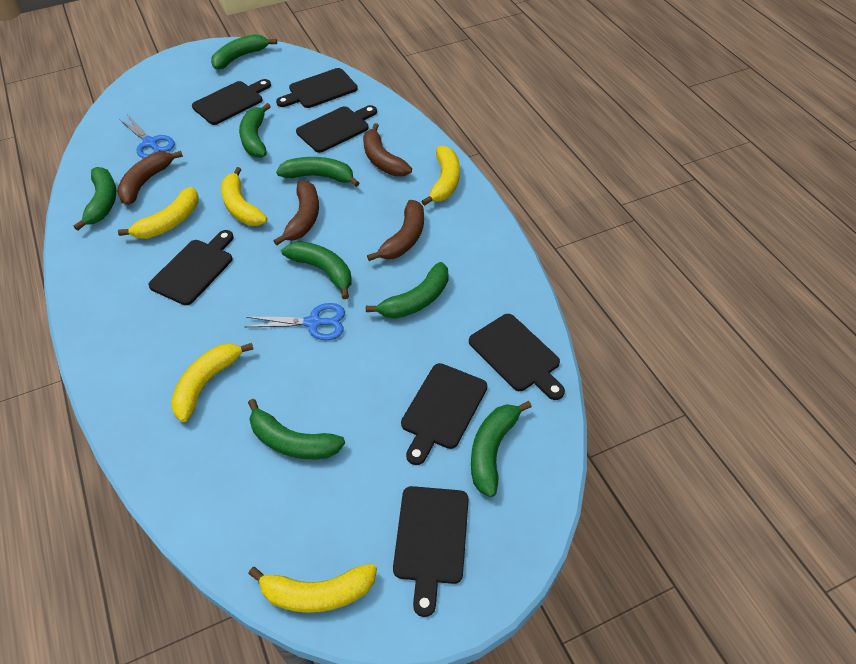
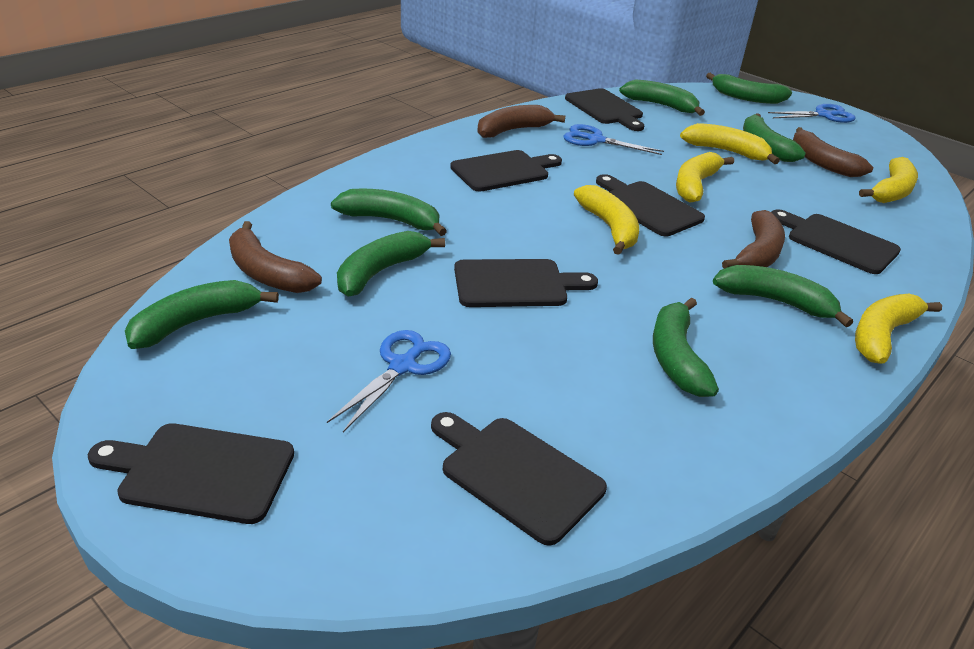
blue scissors: [119,115,175,158] [245,303,345,340] = 2 -> [327,330,451,432] [564,124,664,155] [768,104,856,123] = 3

